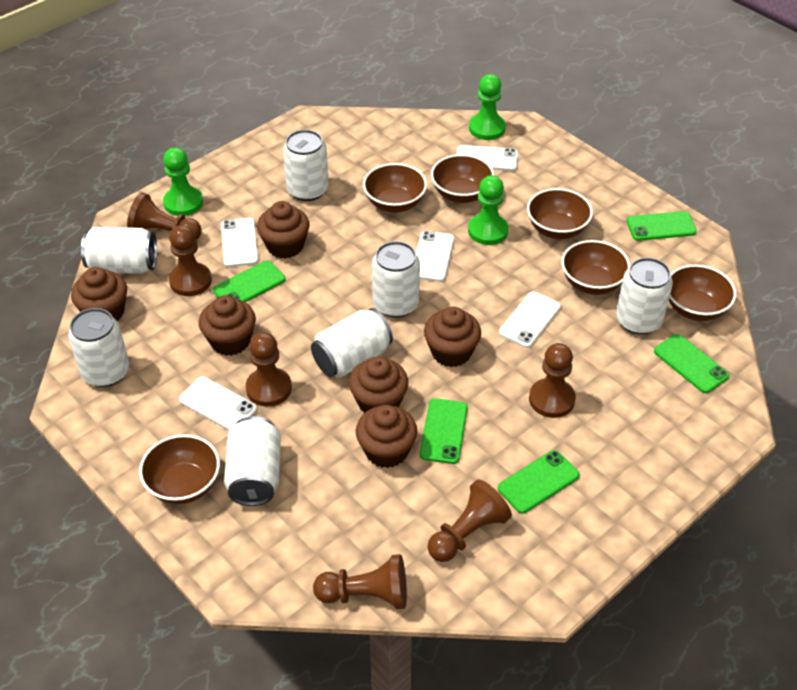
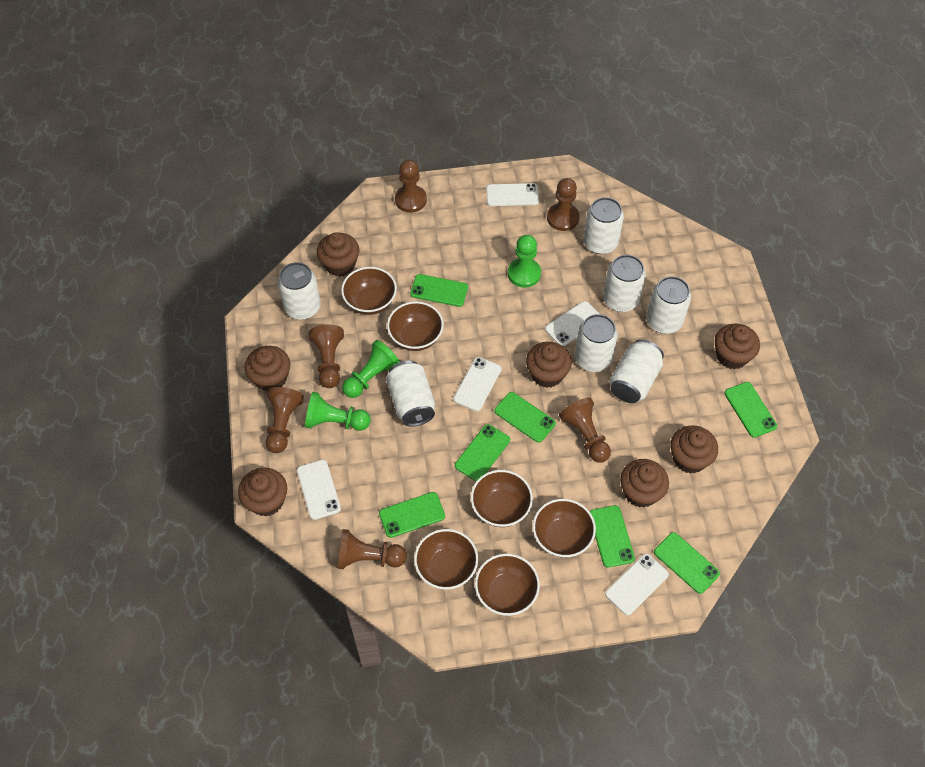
brown cupcake: [71,267,127,321] [199,295,256,356] [257,201,310,259] [349,357,408,413] [356,405,417,468] [424,307,481,367] = 6 -> [238,468,287,517] [244,346,290,392] [317,232,359,277] [526,342,572,388] [620,459,669,508] [670,425,718,474] [715,323,760,369] = 7
green phone: [213,261,286,302] [420,398,468,464] [498,450,580,514] [626,211,697,241] [654,334,729,393] = 5 -> [379,492,445,538] [410,274,468,307] [455,424,510,481] [494,392,556,442] [590,505,635,568] [654,532,720,594] [724,382,777,438] = 7

